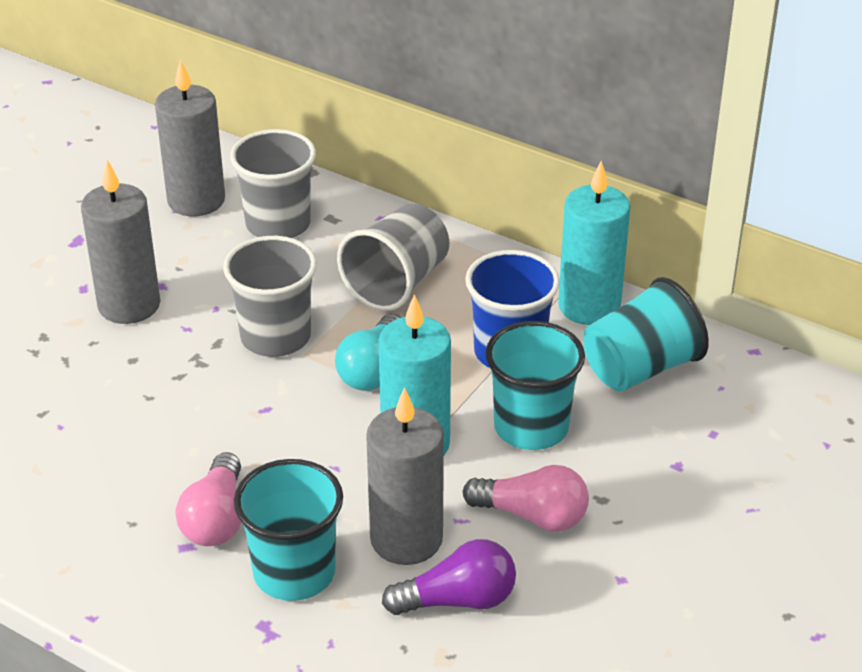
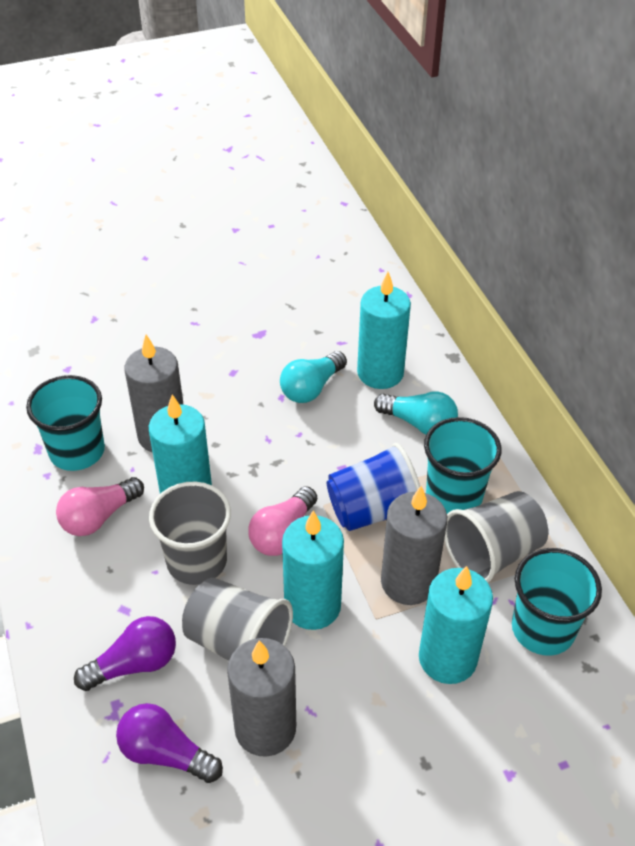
purple light bulb: [382,539,516,615] = 1 -> [74,616,176,691] [116,703,223,783] = 2
turquoise candle: [379,294,451,455] [558,161,631,325] = 2 -> [149,394,212,494] [282,511,344,630] [357,272,411,389] [419,566,493,684] = 4
turquoise light bulb: [335,314,401,391] = 1 -> [280,351,347,403] [374,391,458,434] = 2

